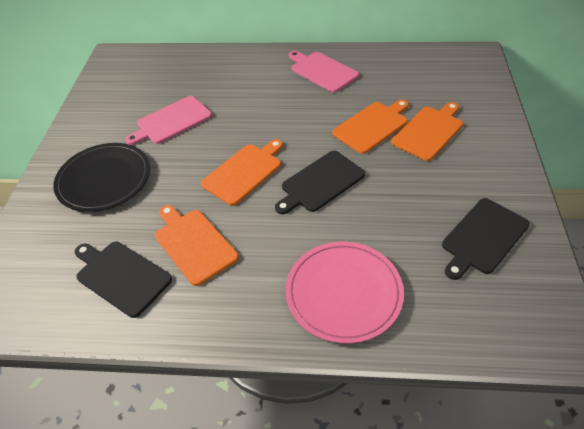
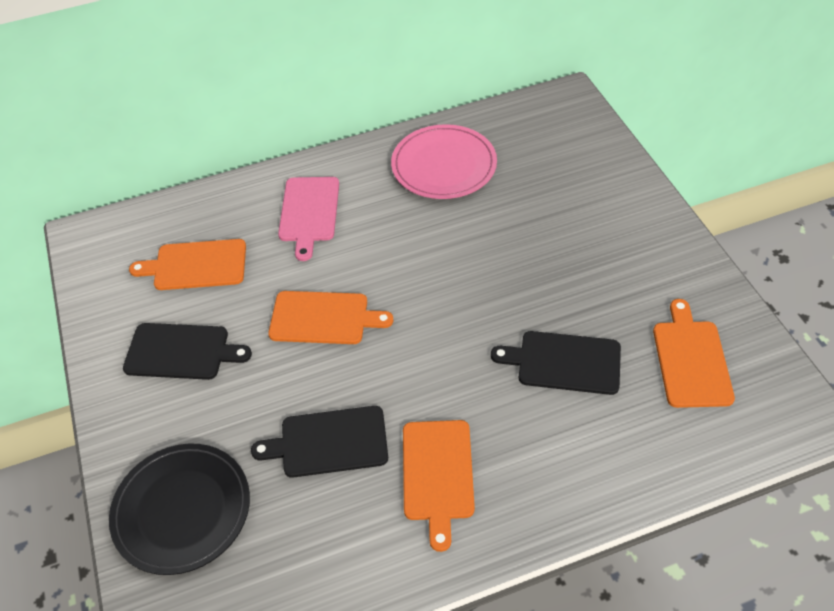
pink cutting board: [125,96,212,145] [289,51,359,93] = 2 -> [278,177,339,261] = 1

